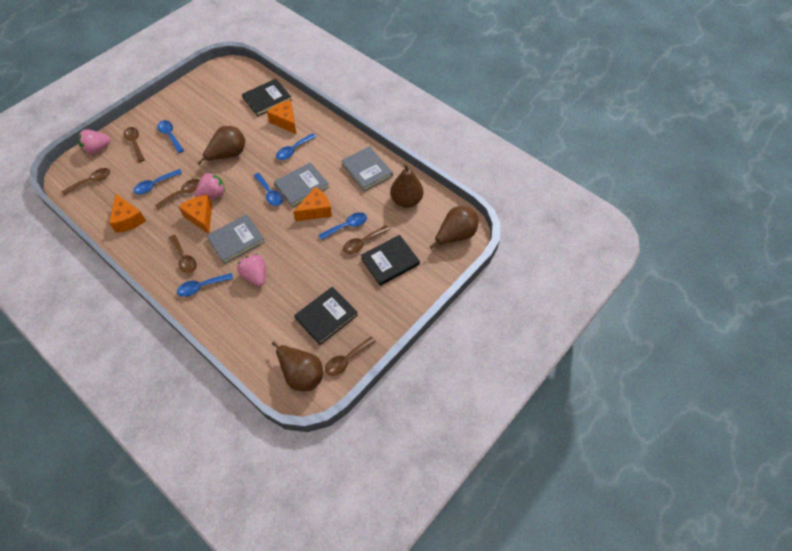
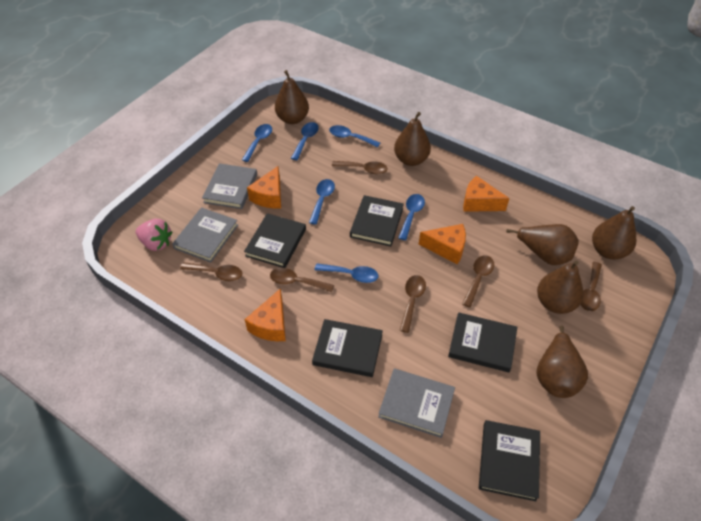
black book: [242,79,292,116] [294,287,358,345] [361,235,420,286] = 3 -> [244,213,306,268] [312,319,383,377] [350,195,404,246] [448,312,517,372] [479,420,540,501] = 5
brown pear: [197,126,245,165] [272,342,323,391] [390,164,423,208] [430,206,479,249] = 4 -> [275,70,309,124] [394,112,431,166] [506,224,579,265] [537,261,583,314] [537,325,588,398] [592,206,636,259] = 6
pink strawberry: [78,129,111,155] [195,172,225,199] [237,254,266,286] = 3 -> [136,219,172,251] = 1

